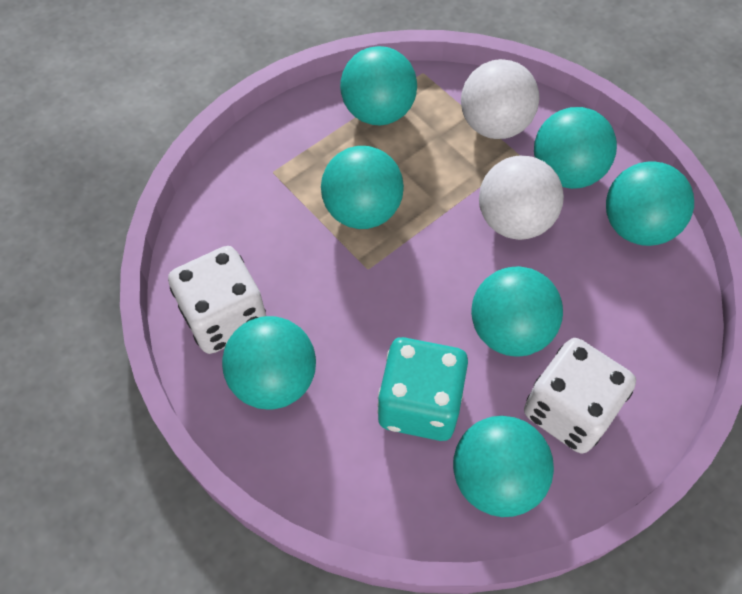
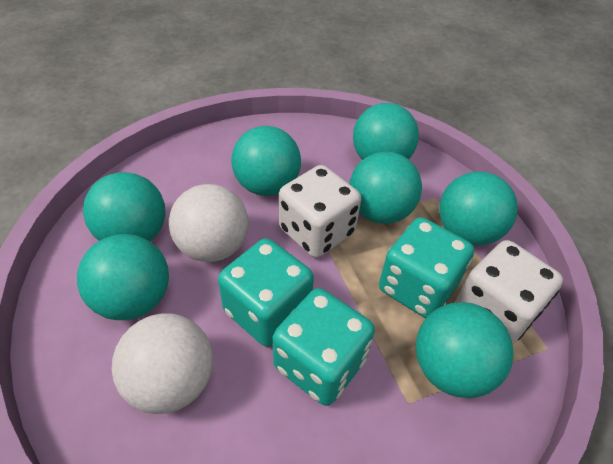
turquoise dice: [377,337,468,441] = 1 -> [218,238,314,347] [273,288,375,406] [379,217,474,318] = 3

